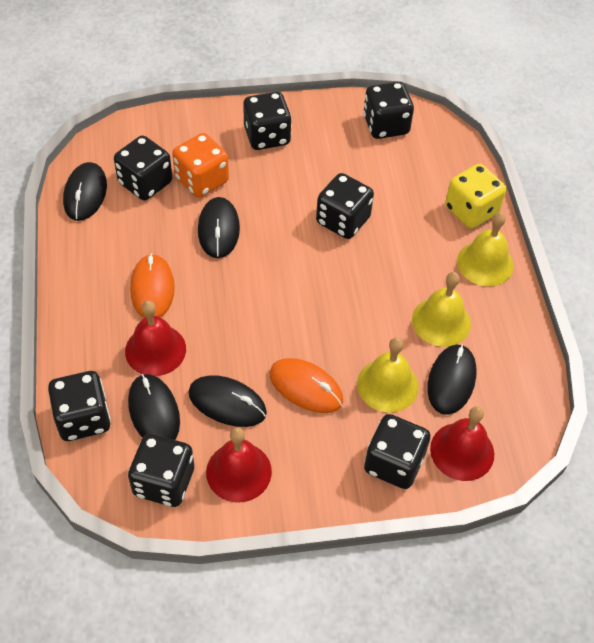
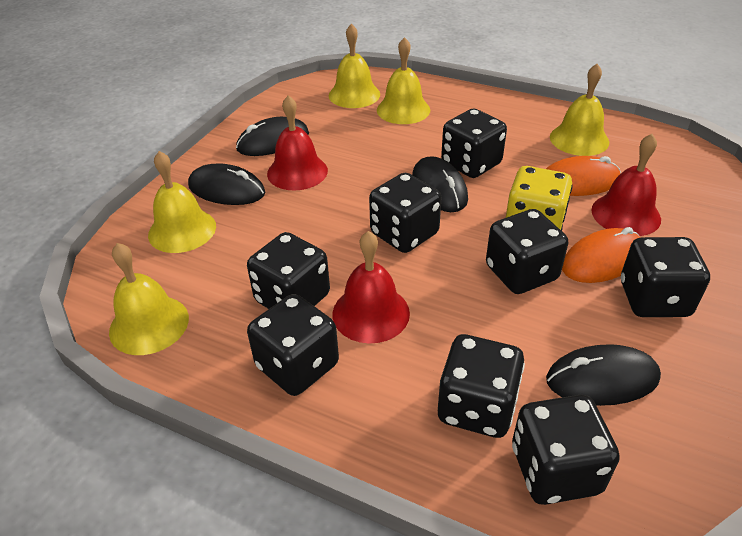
black dice: [48,371,111,441] [114,135,172,201] [128,434,194,507] [243,92,292,150] [316,173,374,239] [363,82,414,139] [364,414,430,489] = 7 -> [247,232,330,309] [247,294,339,396] [369,173,442,253] [438,334,525,438] [441,109,507,178] [486,209,568,294] [512,395,620,505] [621,237,710,317] = 8
black mouse: [63,162,107,221] [128,374,180,440] [188,375,267,427] [198,197,240,258] [427,344,476,415] = 5 -> [188,163,265,205] [236,117,309,156] [412,156,468,212] [546,344,661,406] = 4
orange dice: [172,133,229,198] = 1 -> none = 0
yellow bell: [357,337,419,413] [412,272,471,347] [457,212,514,286] = 3 -> [109,243,189,355] [148,151,216,253] [329,24,380,108] [377,37,430,124] [550,64,609,156] = 5

